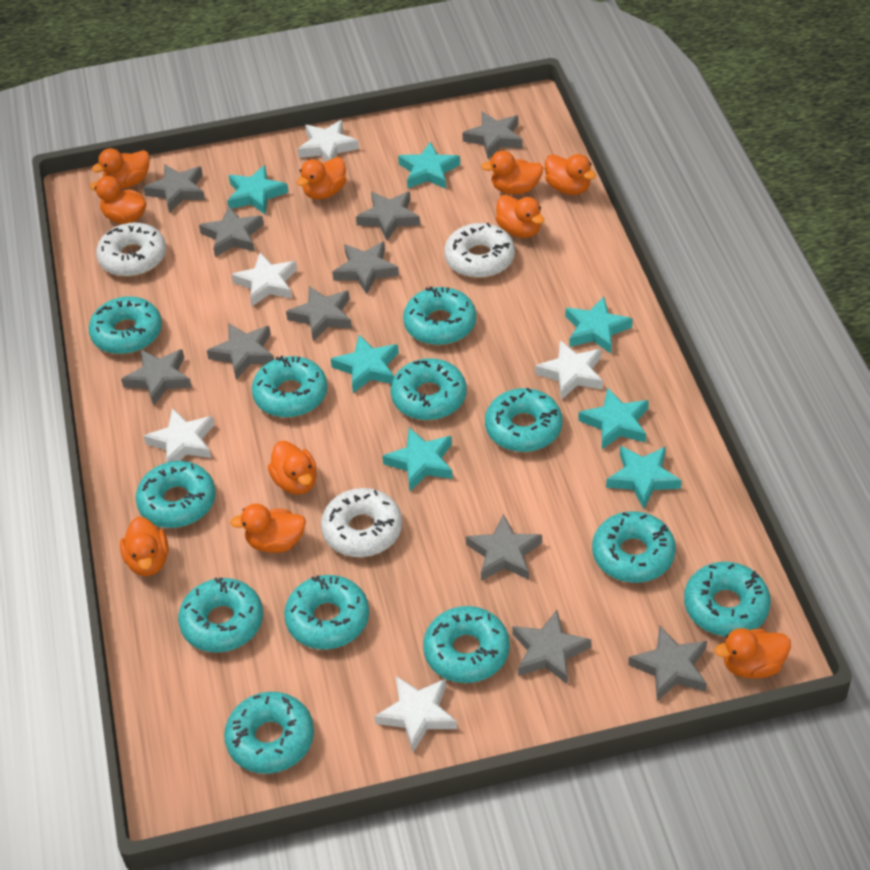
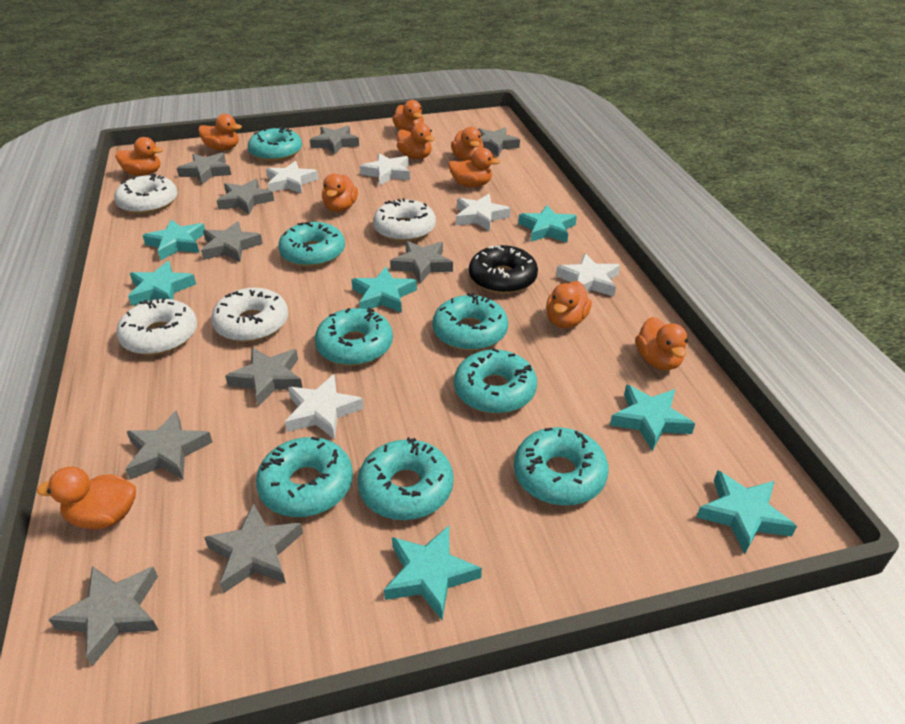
black donut: none = 0 -> [469,245,538,294] = 1
grey star: [121,349,192,405] [143,164,205,213] [199,206,264,257] [207,323,274,380] [286,286,352,341] [332,242,399,294] [356,192,420,241] [462,112,523,159] [466,514,542,581] [512,610,591,684] [628,626,707,701] = 11 -> [48,566,158,666] [125,411,213,479] [177,153,231,185] [201,221,263,262] [204,503,303,593] [216,179,274,214] [225,348,303,407] [310,126,359,155] [390,241,453,284] [478,127,520,156] = 10
turquoise donut: [89,297,162,354] [136,461,216,528] [178,577,263,653] [224,692,314,774] [252,356,327,418] [284,575,369,650] [391,358,467,420] [403,286,476,345] [423,606,510,683] [485,388,562,452] [592,511,676,583] [684,562,771,636] = 12 -> [248,126,302,162] [256,436,353,517] [278,222,345,267] [315,308,393,366] [358,437,454,520] [433,293,508,351] [454,348,537,414] [514,427,609,506] = 8
white donut: [96,223,166,277] [321,488,402,557] [444,223,515,278] = 3 -> [114,173,178,214] [116,298,197,355] [211,288,288,342] [373,198,436,242] = 4

